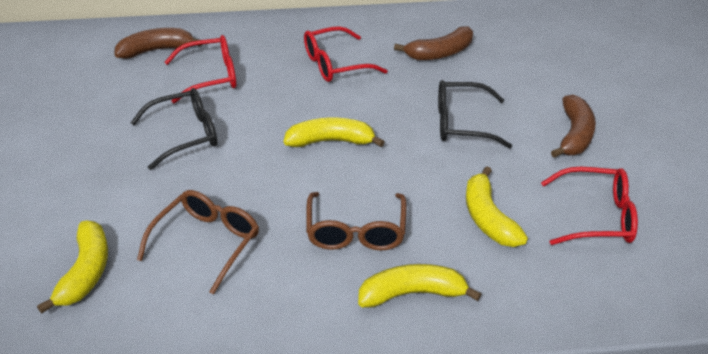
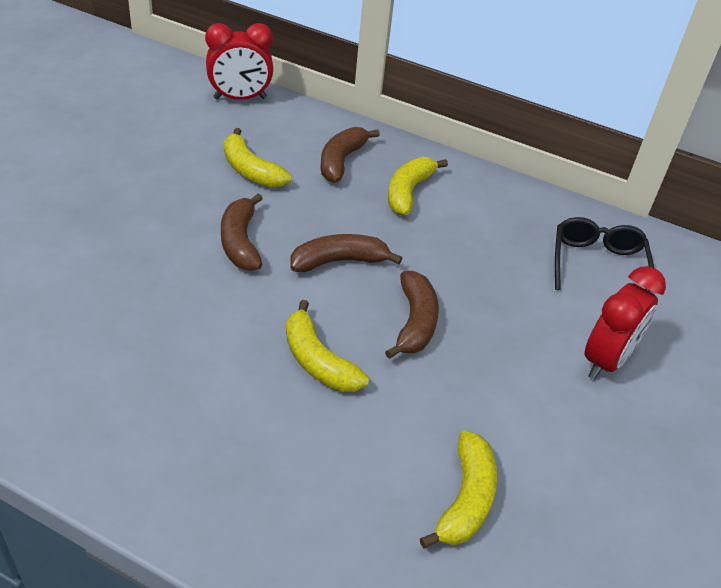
black glasses: [131,88,217,170] [438,80,512,149] = 2 -> [555,217,654,292] = 1
brown banana: [115,28,202,59] [394,26,473,60] [551,95,596,158] = 3 -> [221,193,263,271] [290,234,402,272] [320,127,380,183] [385,271,439,359] = 4
brown glasses: [137,190,259,295] [306,192,407,251] = 2 -> none = 0
red clock: none = 0 -> [205,23,273,100] [584,266,666,380] = 2
red glasses: [165,35,236,104] [304,26,388,82] [541,167,638,245] = 3 -> none = 0

